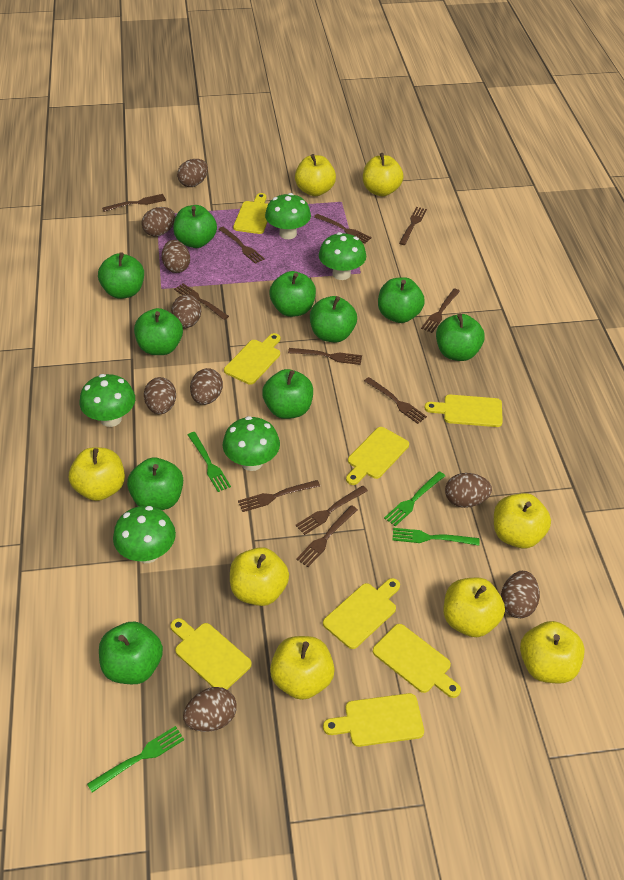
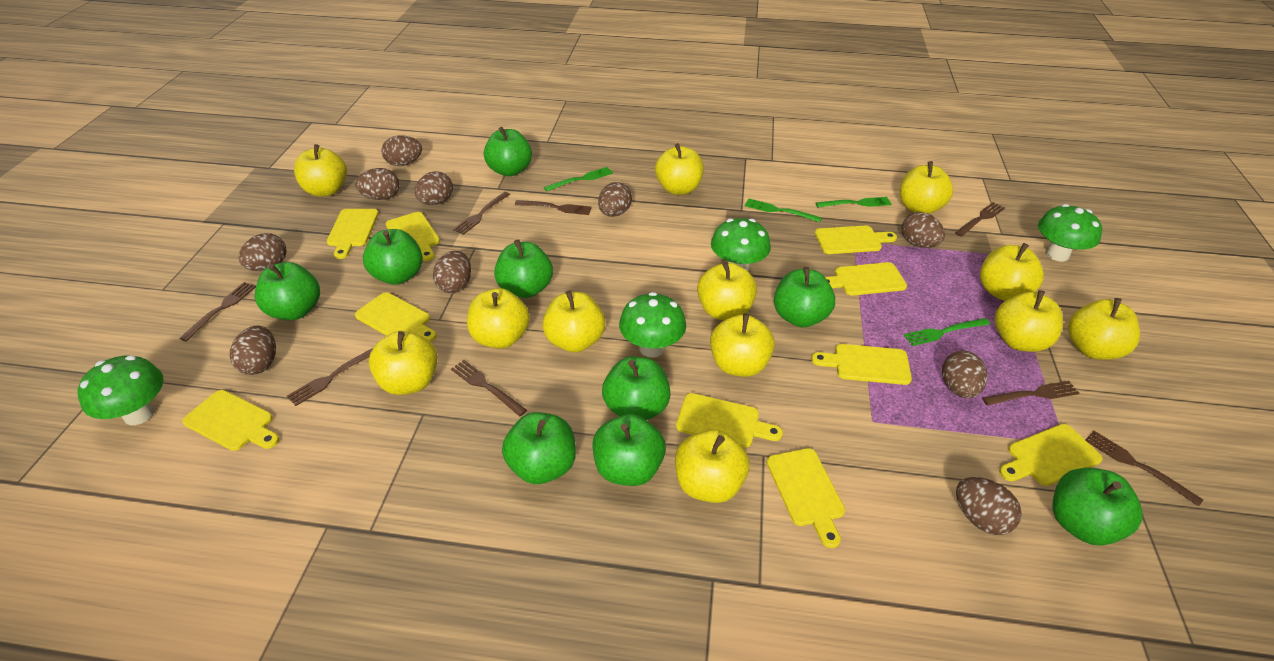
brown egg: [142,207,175,237] [144,377,176,414] [162,240,190,273] [171,294,201,328] [177,159,208,187] [183,687,237,732] [190,368,223,405] [445,473,492,508] [501,571,540,618] = 9 -> [230,326,276,375] [238,233,287,271] [355,168,399,200] [381,135,422,166] [415,171,453,205] [433,251,471,293] [598,182,632,217] [902,212,945,248] [942,351,987,398] [956,477,1022,535] = 10
brown fork: [102,194,166,212] [174,284,229,320] [218,227,265,264] [238,480,320,512] [288,348,362,365] [295,486,368,535] [296,505,358,567] [314,214,372,243] [364,377,427,424] [399,207,427,245] [421,288,460,333] = 11 -> [179,282,256,342] [287,348,373,406] [451,360,527,416] [453,192,510,235] [515,200,592,215] [955,202,1005,237] [982,381,1079,406] [1086,431,1203,506] = 8
green apple: [98,252,144,299] [99,622,163,684] [127,458,183,510] [134,308,183,355] [173,205,217,248] [262,369,313,419] [269,271,316,317] [310,296,357,342] [378,277,425,323] [436,314,485,361] = 10 -> [255,262,320,320] [363,229,423,285] [484,127,532,176] [494,239,553,298] [502,412,576,484] [593,414,666,486] [602,357,671,420] [774,267,835,327] [1052,468,1142,546] = 9
green mushroom: [80,374,135,427] [113,506,176,563] [223,416,280,471] [265,193,311,239] [319,232,366,280] = 5 -> [78,355,164,425] [619,292,686,358] [711,218,771,271] [1038,204,1102,262] = 4
yellow apple: [69,447,125,501] [230,547,289,606] [270,636,335,700] [295,154,336,196] [363,153,404,196] [444,577,505,637] [494,493,551,548] [520,621,585,684] = 8 -> [294,144,347,196] [369,331,438,395] [467,288,530,349] [542,290,605,352] [655,143,704,195] [675,429,750,503] [697,262,757,320] [710,313,775,377] [900,161,953,214] [980,243,1044,301] [995,290,1063,352] [1068,298,1140,360] = 12
yellow cutting board: [170,618,252,689] [224,333,280,385] [233,193,268,234] [323,578,400,649] [323,693,424,747] [346,427,409,485] [373,624,461,698] [425,395,503,427] = 8 -> [182,390,279,451] [327,209,379,259] [355,292,436,342] [386,212,440,261] [676,393,783,447] [767,448,845,548] [811,344,912,385] [815,226,897,254] [825,262,907,296] [999,424,1103,486] = 10

